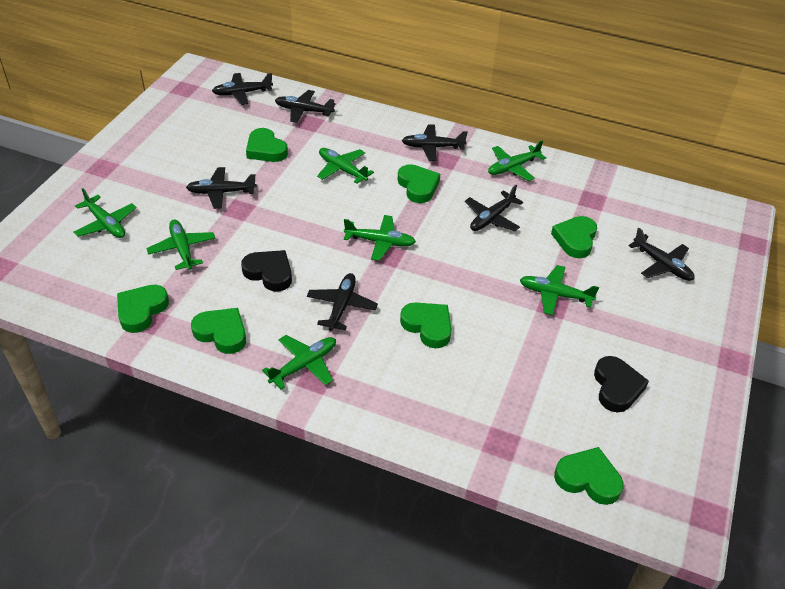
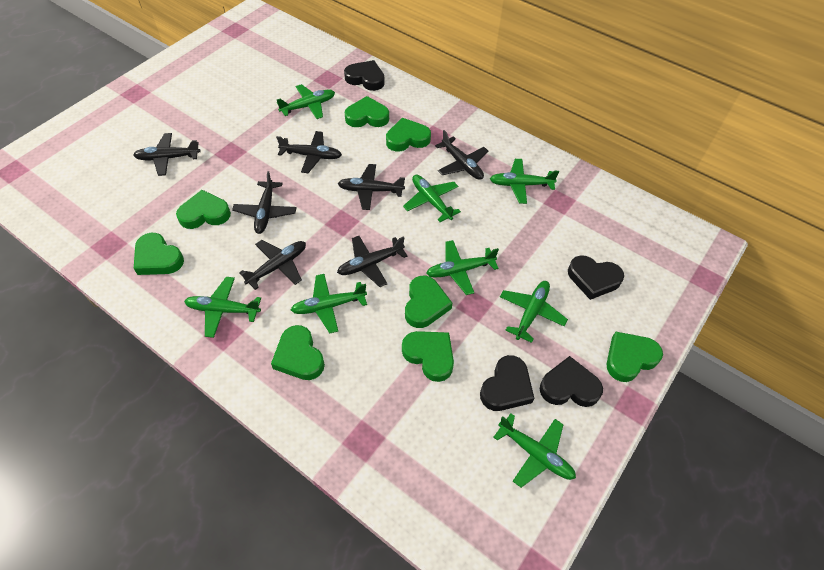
black heart: [241,250,292,291] [594,356,649,412] = 2 -> [344,60,385,91] [480,355,534,411] [540,356,603,407] [568,255,624,300] = 4
green heart: [117,285,169,333] [191,308,246,354] [246,128,288,162] [398,164,440,203] [400,302,452,348] [551,216,597,258] [554,447,624,505] = 7 -> [134,233,184,275] [176,190,231,229] [271,325,325,380] [344,96,389,127] [386,118,431,151] [402,331,454,382] [405,276,452,328] [607,332,663,382] = 8
green plane: [73,188,137,238] [146,219,215,270] [262,335,336,389] [317,148,374,184] [344,215,416,261] [488,141,546,181] [520,265,599,315] = 7 -> [184,277,261,338] [277,84,335,119] [291,274,367,333] [403,175,461,222] [426,240,499,295] [490,159,559,204] [493,414,576,488] [500,281,568,343] = 8

